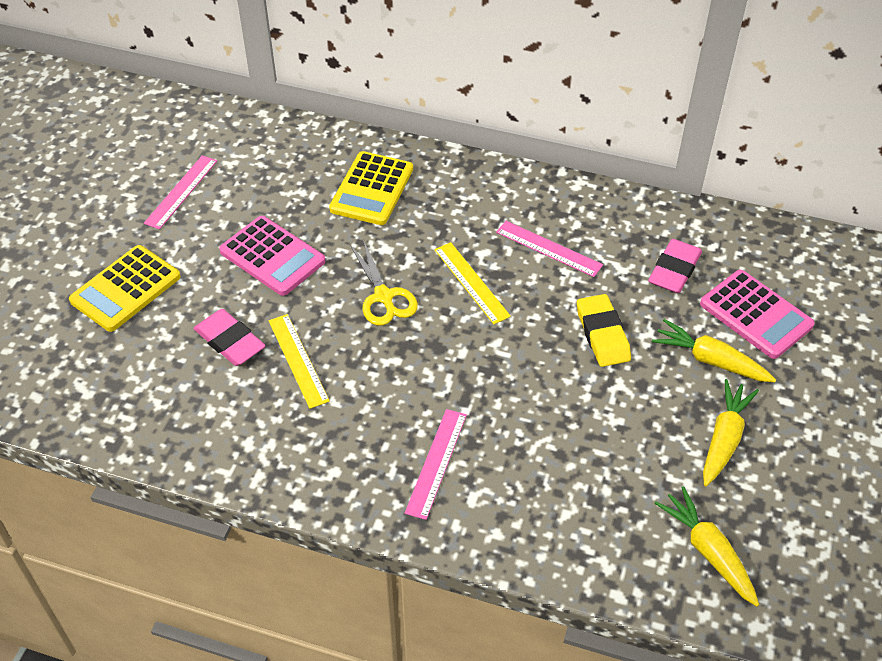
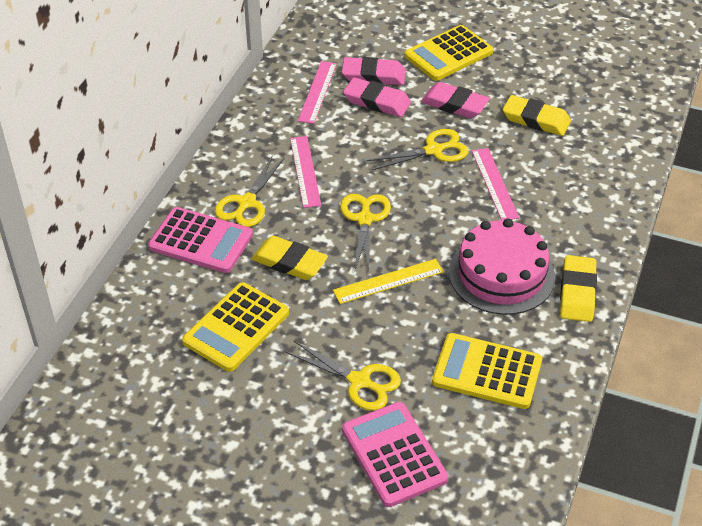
pink cake: none = 0 -> [449,219,555,315] = 1
pink eraser: [194,309,265,366] [648,239,702,293] = 2 -> [342,57,406,85] [343,77,411,117] [421,82,490,118] = 3
yellow calculator: [69,245,181,332] [329,151,413,225] = 2 -> [182,282,289,372] [405,25,493,81] [432,333,542,409] = 3
yellow carrot: [652,319,776,382] [654,486,759,607] [703,379,759,486] = 3 -> none = 0
yellow eraser: [577,294,631,367] = 1 -> [251,236,328,280] [503,95,571,136] [560,255,597,322] = 3
yellow ruler: [268,314,330,409] [434,242,511,324] = 2 -> [333,259,444,304] = 1
yellow scissors: [350,240,418,326] = 1 -> [215,155,284,227] [286,341,401,411] [340,194,391,270] [367,129,468,170] = 4

